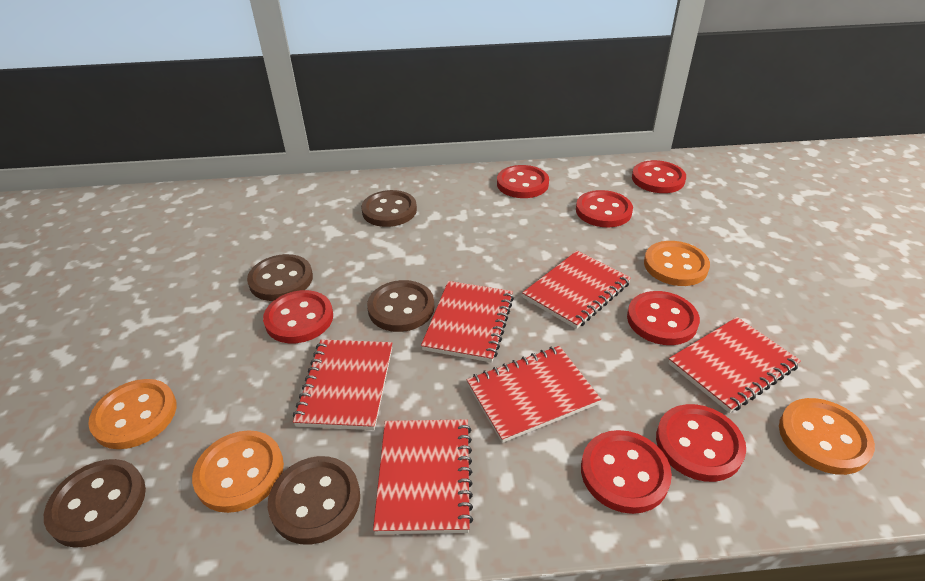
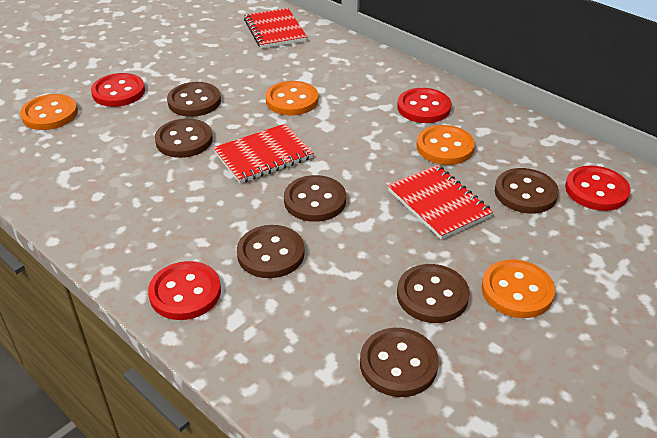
brown button: [44,459,146,548] [247,254,313,301] [268,456,360,545] [361,190,417,227] [367,280,434,332] = 5 -> [155,118,213,158] [167,82,221,117] [237,225,305,278] [284,175,346,222] [360,328,439,397] [397,264,470,323] [495,168,559,214] = 7
red button: [263,290,333,343] [497,165,549,198] [576,190,633,227] [581,430,672,514] [627,291,700,345] [632,160,686,193] [656,404,746,482] = 7 -> [91,73,145,107] [148,261,221,320] [397,88,451,123] [565,166,631,211] = 4
red notebook: [293,340,392,430] [373,419,473,534] [421,281,514,363] [467,346,601,443] [522,250,631,329] [668,317,801,413] = 6 -> [213,124,313,183] [244,8,307,48] [388,165,493,240] = 3

